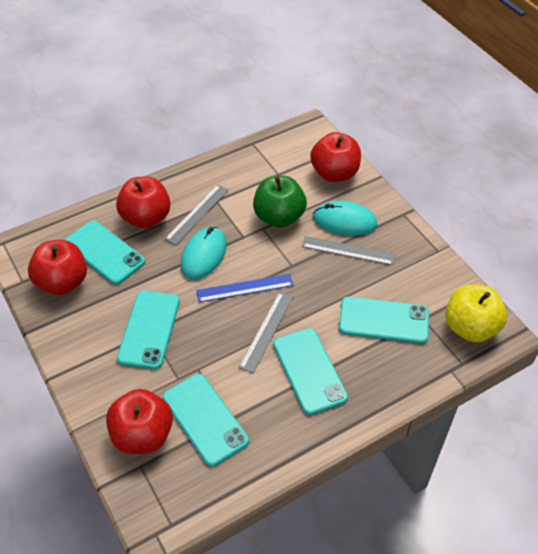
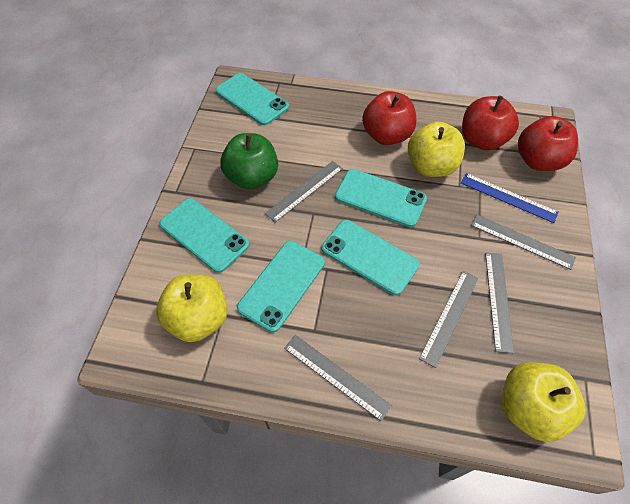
grey ruler: [165,185,229,245] [239,292,293,373] [302,236,395,265] = 3 -> [265,161,343,223] [284,335,392,421] [419,271,479,368] [471,215,576,270] [485,253,514,353] = 5
red apple: [28,240,87,295] [106,389,173,454] [116,176,171,228] [310,132,361,182] = 4 -> [362,91,416,145] [462,96,519,150] [518,116,578,171] = 3
turquoise mouse: [181,227,227,279] [313,201,377,236] = 2 -> none = 0
yellow apple: [446,284,507,342] = 1 -> [156,274,228,342] [408,122,465,177] [502,362,586,442] = 3

